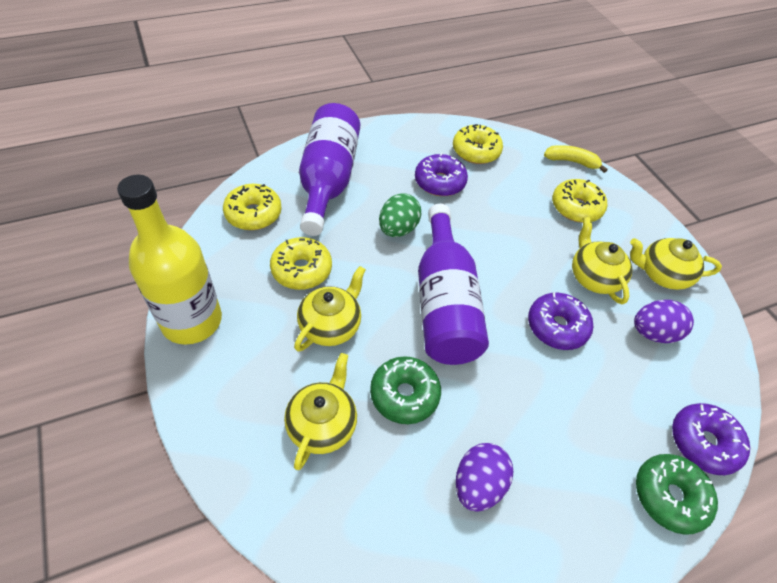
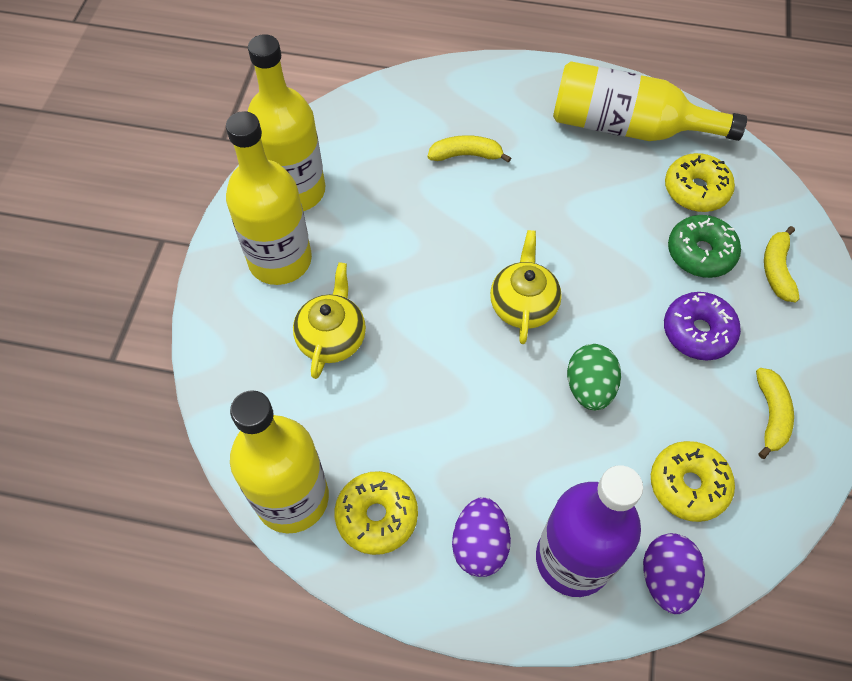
green donut: [370,356,441,424] [636,454,718,535] = 2 -> [668,215,741,278] = 1
purple bottle: [299,103,360,236] [418,204,489,365] = 2 -> [536,465,643,597] = 1
purple donut: [415,153,468,196] [528,292,593,350] [672,403,750,475] = 3 -> [664,292,741,360] = 1
yellow banana: [544,145,607,173] = 1 -> [428,135,511,163] [756,368,794,459] [764,226,800,302] = 3
yellow bottle: [117,175,222,345] = 1 -> [226,111,312,285] [230,390,329,533] [247,34,325,211] [553,61,747,141] = 4
yellow donut: [223,184,282,230] [270,237,332,290] [453,124,503,164] [552,179,607,223] = 4 -> [335,471,418,555] [651,441,735,522] [665,153,735,212] = 3
yellow teapot: [284,353,357,470] [294,266,366,352] [572,217,632,304] [630,238,722,290] = 4 -> [293,262,366,379] [490,230,562,344] = 2

